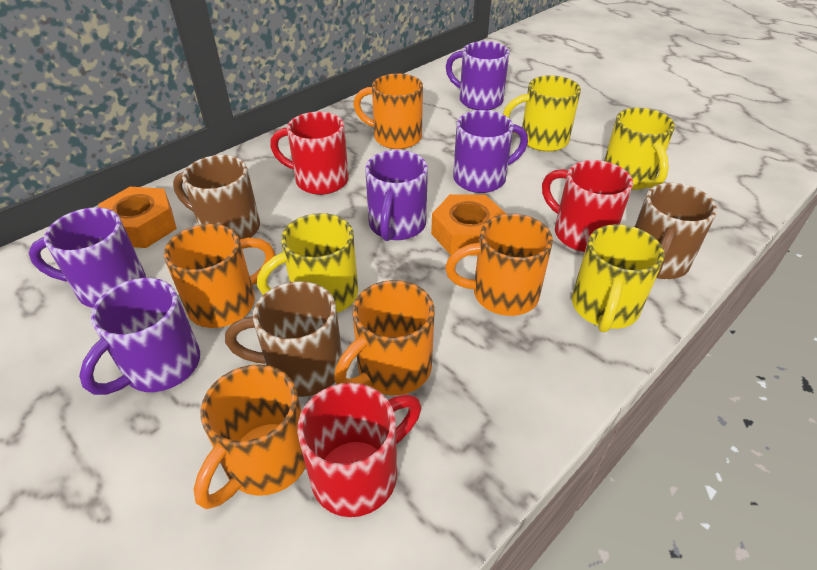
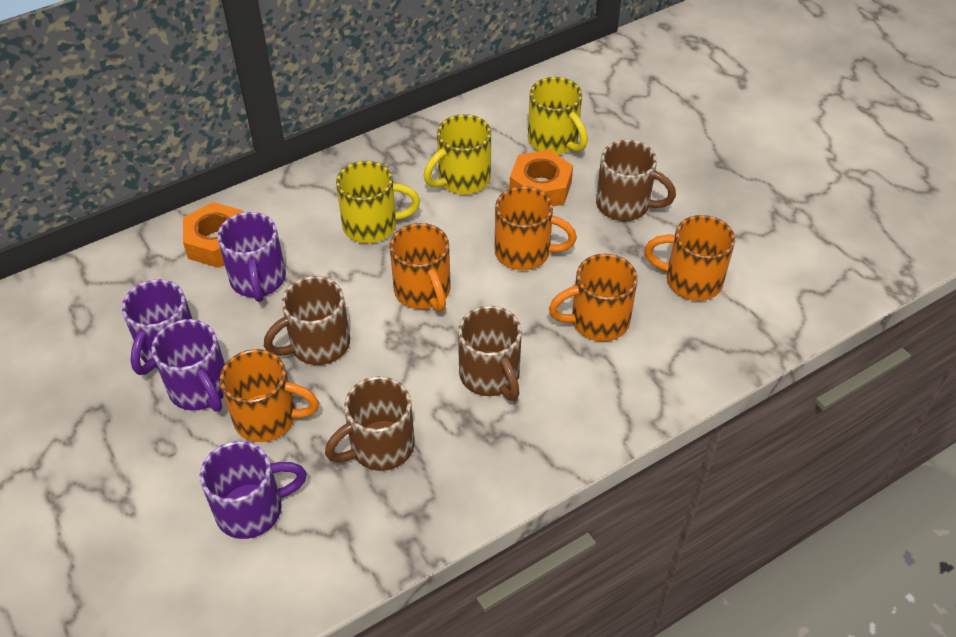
brown mug: [173,155,260,240] [225,281,342,397] [635,183,717,279] = 3 -> [264,276,350,365] [325,376,415,471] [458,305,522,401] [596,140,676,221] = 4
purple mug: [28,207,146,308] [79,278,200,395] [365,150,428,241] [446,41,509,110] [453,110,528,193] = 5 -> [121,279,192,375] [151,319,225,412] [200,441,307,539] [217,212,286,302] = 4
red mug: [270,112,349,195] [297,383,421,517] [542,160,633,252] = 3 -> none = 0
yellow mug: [257,213,358,313] [503,75,581,152] [572,224,664,332] [604,108,675,190] = 4 -> [336,161,420,243] [424,114,491,194] [528,77,588,155] = 3

